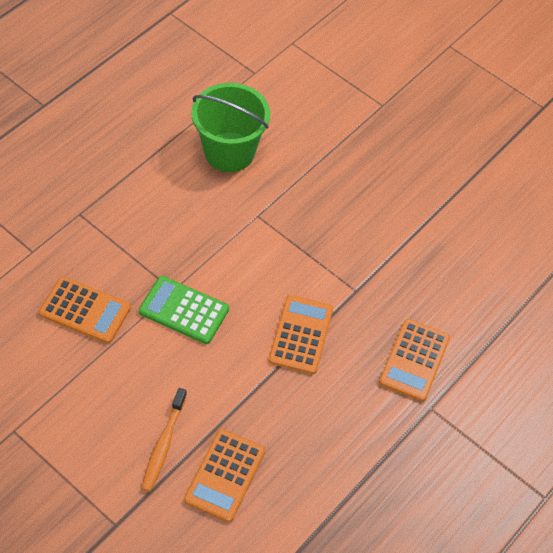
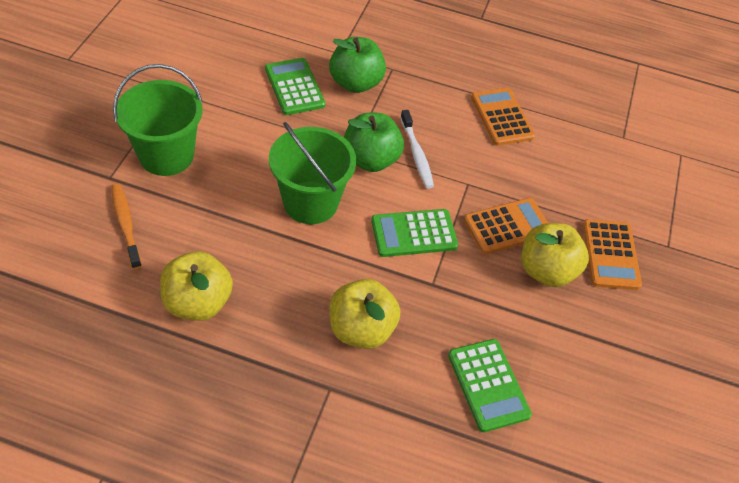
green apple: none = 0 -> [329,37,386,93] [344,113,404,172] = 2
green bucket: [191,83,270,172] = 1 -> [113,64,202,176] [269,122,357,224] = 2
green calculator: [139,276,229,344] = 1 -> [265,58,325,115] [371,209,458,257] [448,339,532,432] = 3
orange calculator: [39,277,131,344] [184,429,265,522] [269,295,333,374] [379,319,450,402] = 4 -> [464,198,548,254] [471,88,535,146] [583,219,642,290] = 3
white toothbrush: none = 0 -> [400,110,434,189] = 1
yellow apple: none = 0 -> [160,251,233,321] [329,279,400,349] [522,223,589,287] = 3

